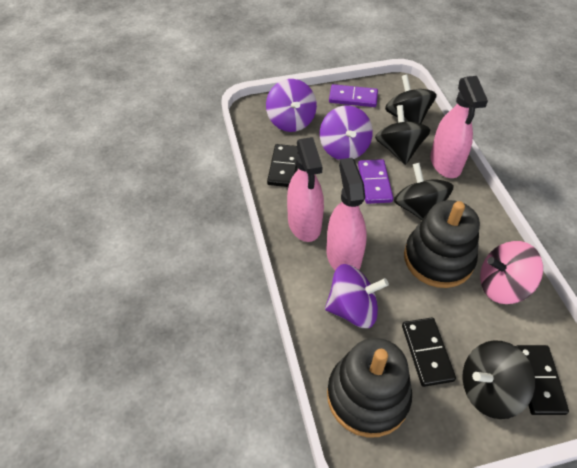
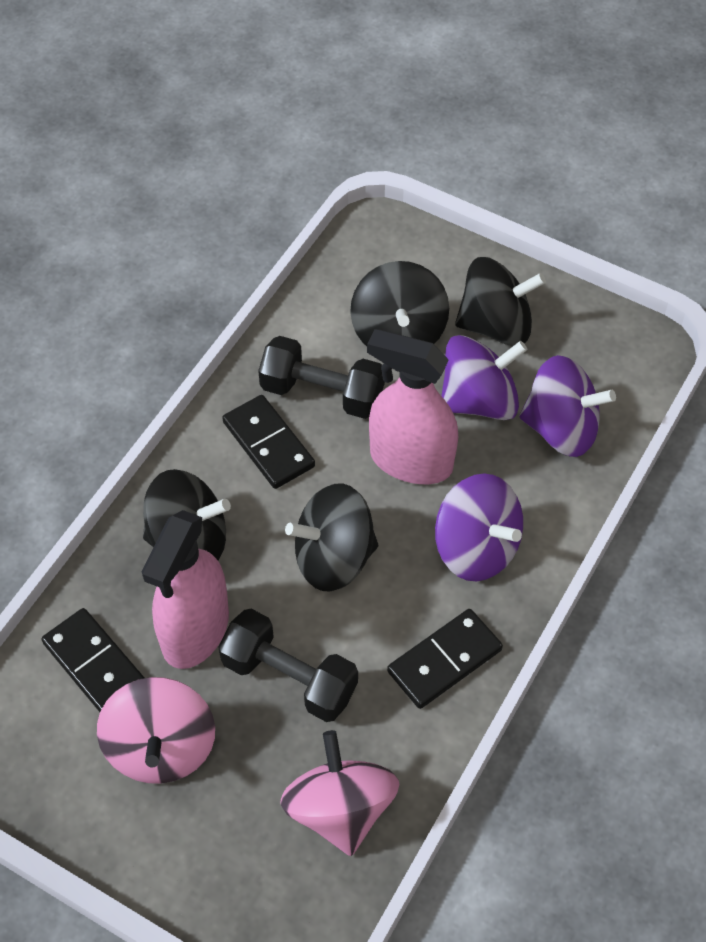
black dumbbell: none = 0 -> [219,609,358,722] [258,336,385,419] = 2
black stacking toy: [327,338,412,438] [404,200,480,288] = 2 -> none = 0
pink spinning top: [480,241,543,304] = 1 -> [97,677,215,784] [280,730,399,856] = 2
pink spray bottle: [287,137,324,242] [326,158,367,270] [430,76,488,178] = 3 -> [141,510,229,669] [367,329,458,484] = 2
purple domino: [329,84,378,107] [358,159,393,204] = 2 -> none = 0

